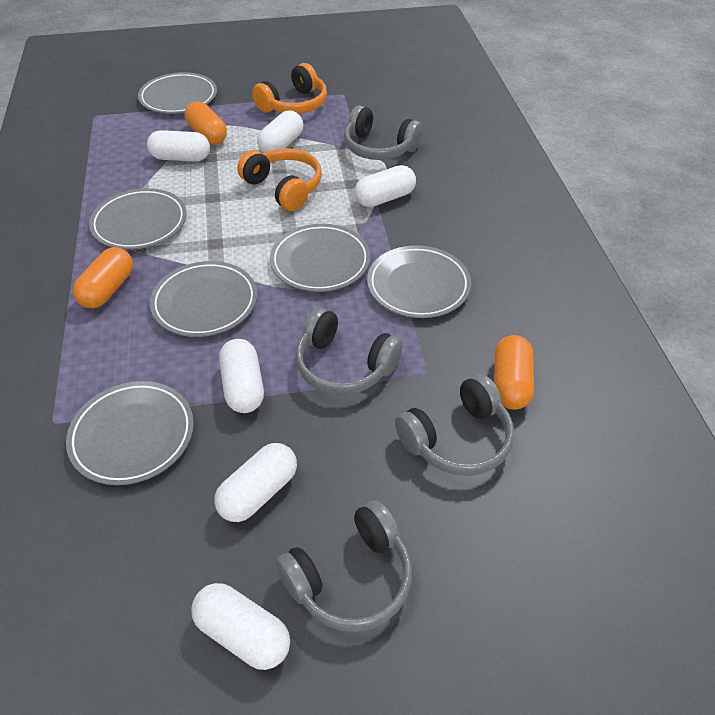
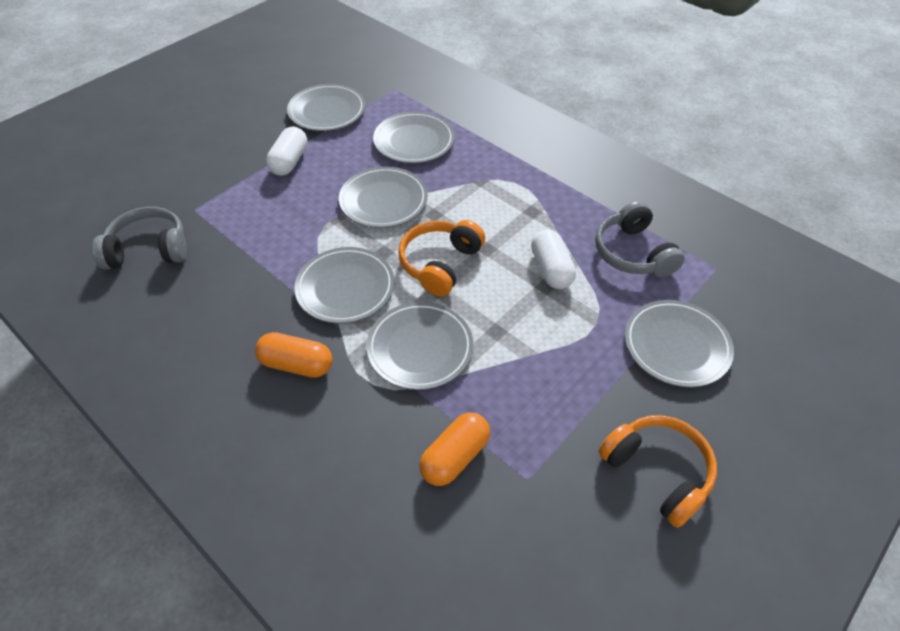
grey headphones: [276,500,412,632] [295,307,403,395] [344,105,422,160] [395,374,514,476] = 4 -> [92,207,187,270] [595,201,685,277] = 2
orange capsule: [73,247,133,308] [185,101,227,145] [494,335,534,410] = 3 -> [255,332,332,378] [419,412,490,486] = 2
white capsule: [147,130,210,162] [191,583,290,670] [214,443,297,522] [219,339,264,413] [257,110,303,153] [355,165,416,207] = 6 -> [266,127,307,176] [531,229,576,289] = 2

